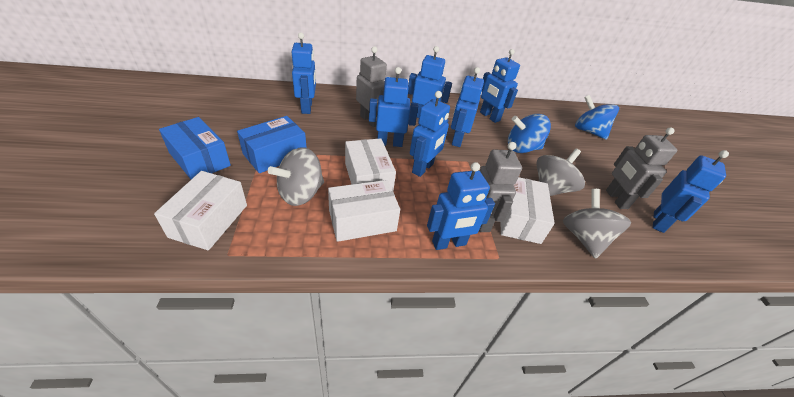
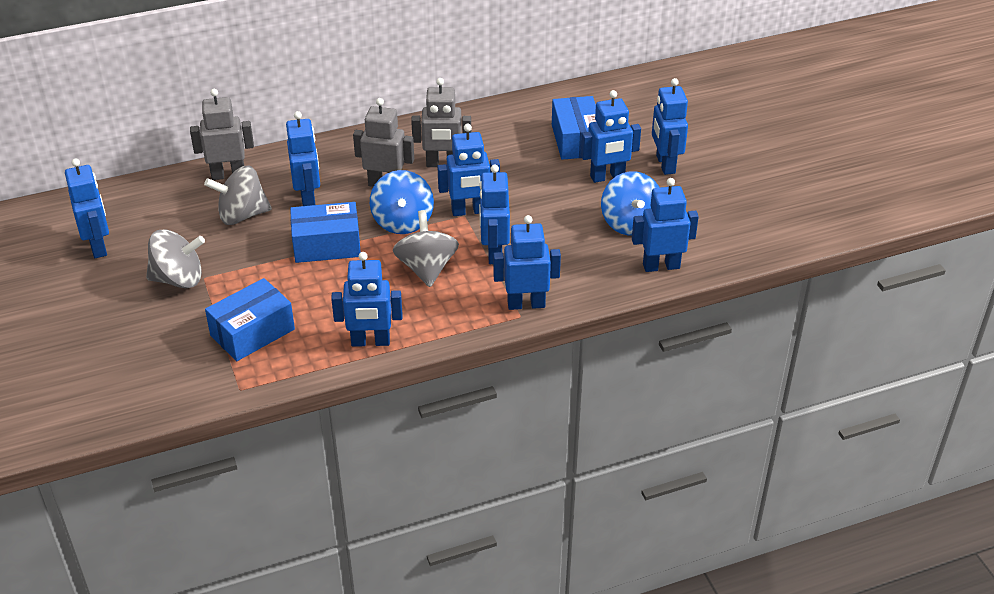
blue box: [159,117,231,179] [237,116,307,173] = 2 -> [205,278,295,361] [290,202,361,263] [552,96,596,160] = 3
blue robot: [292,32,316,114] [369,67,418,147] [408,46,452,118] [410,91,450,177] [427,162,495,250] [451,67,484,147] [480,49,520,123] [653,150,729,233] = 8 -> [65,158,109,258] [286,111,320,206] [331,252,402,347] [437,124,500,216] [479,165,510,264] [493,215,561,310] [581,90,641,183] [632,178,699,272] [652,78,688,175] = 9
white box: [154,171,247,250] [328,180,400,242] [345,138,396,191] [501,177,555,244] = 4 -> none = 0

